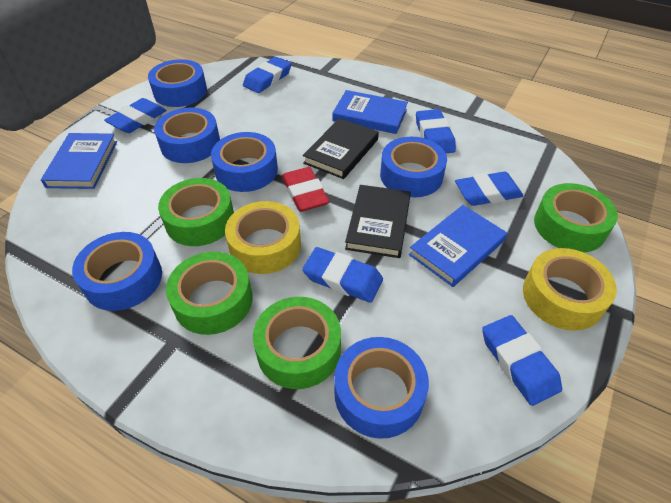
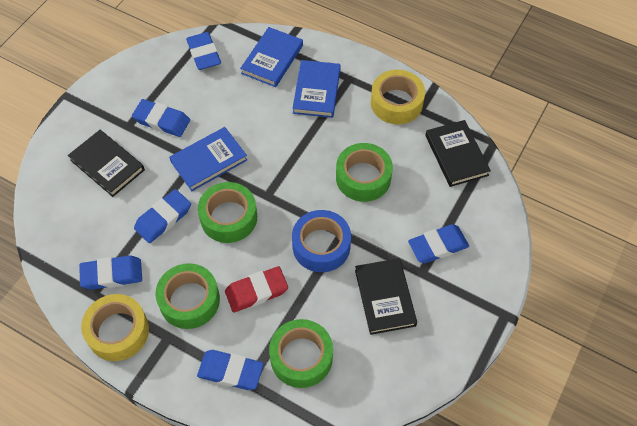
black book: [303,118,379,179] [345,185,411,258] = 2 -> [68,130,145,197] [355,258,417,335] [425,120,491,187] = 3
blue tape: [72,232,162,311] [148,59,207,107] [154,108,220,163] [211,132,278,192] [334,337,429,439] [380,137,447,197] = 6 -> [292,210,351,272] = 1

